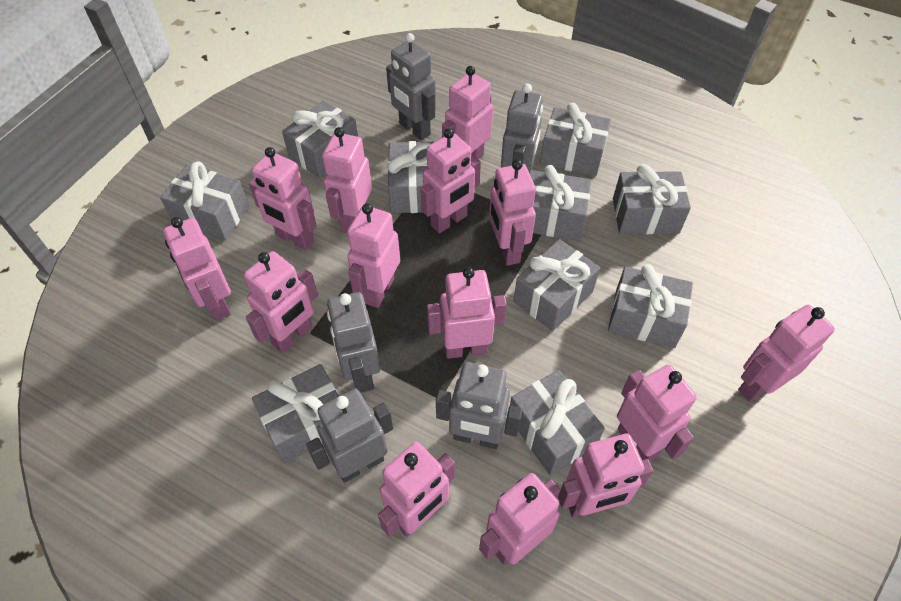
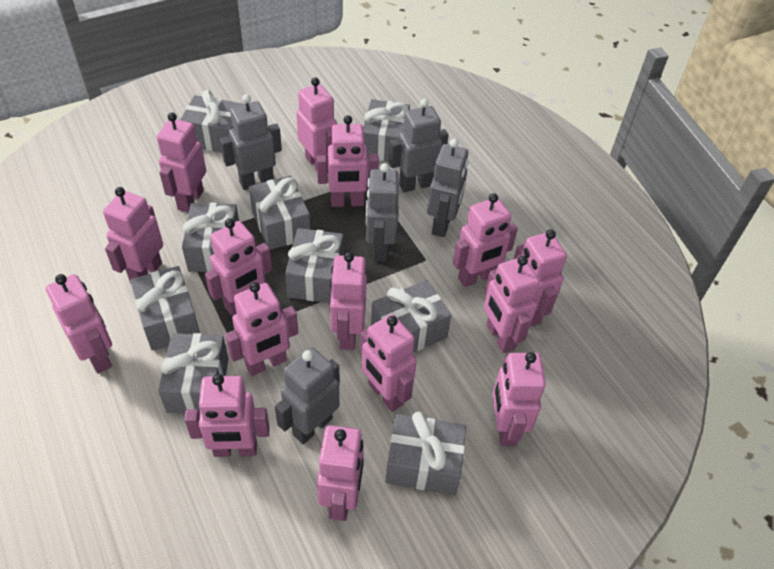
grey gift: [160,161,249,240] [252,364,339,463] [282,100,358,178] [387,141,434,213] [510,370,605,476] [514,239,600,331] [529,165,591,241] [540,103,611,176] [608,264,693,348] [613,164,691,234] = 10 -> [130,266,200,351] [158,333,229,414] [180,90,243,153] [182,203,239,272] [249,176,310,250] [285,228,343,303] [363,99,410,161] [371,280,451,352] [386,412,466,495] = 9
pink robot: [163,217,231,321] [244,251,318,353] [249,147,317,250] [322,127,372,233] [347,203,400,308] [378,442,455,537] [420,128,481,233] [427,267,507,359] [442,66,493,159] [479,473,560,565] [489,159,536,266] [558,434,653,517] [617,364,697,462] [738,305,835,402] = 14 -> [46,274,112,374] [103,187,163,283] [157,112,206,213] [184,374,270,457] [205,219,272,316] [225,282,298,376] [296,77,337,174] [317,115,379,207] [317,425,364,521] [330,252,367,350] [360,314,417,412] [453,193,518,287] [484,256,540,353] [493,352,546,446] [514,229,567,327] = 15

